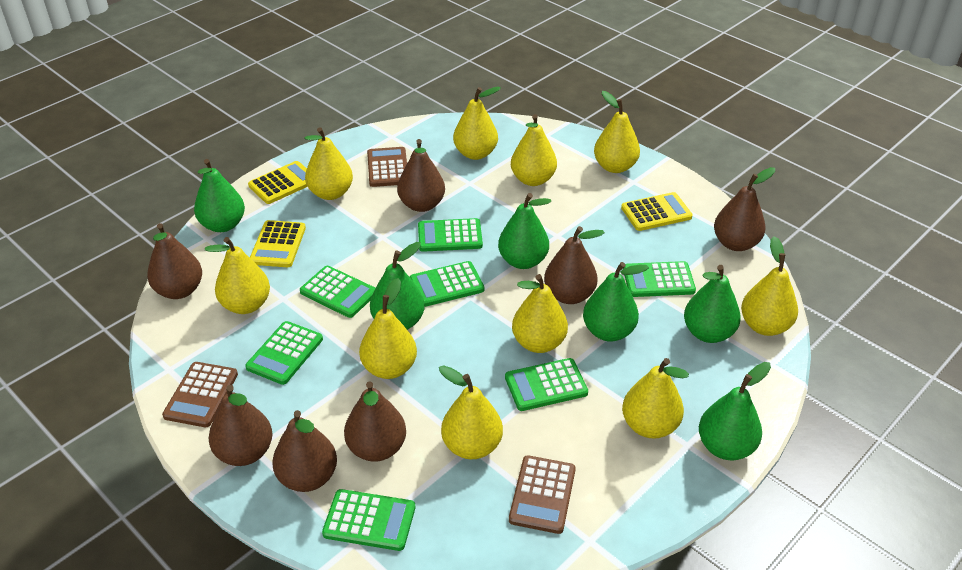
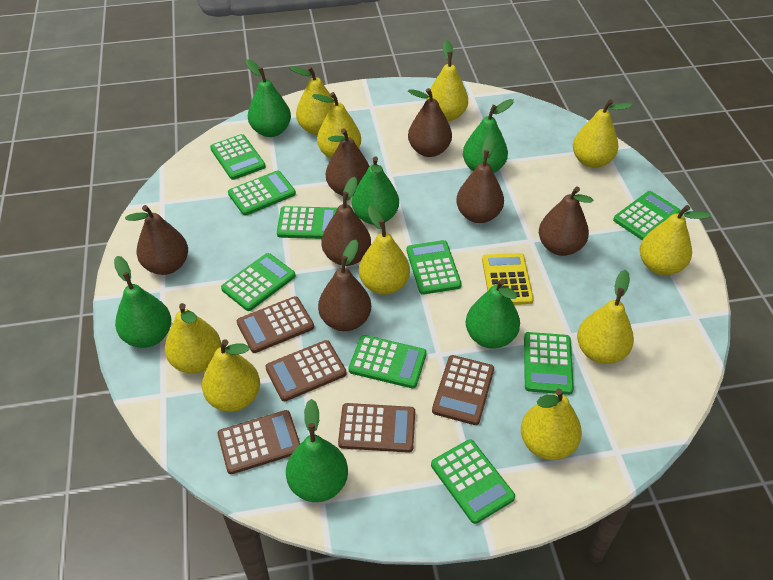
brown calculator: [162,362,238,427] [367,147,407,187] [509,455,576,534] = 3 -> [218,410,300,474] [237,296,314,353] [265,340,347,401] [338,403,415,453] [432,355,494,425] = 5
green calculator: [245,321,323,385] [300,266,376,318] [322,489,415,551] [410,261,484,307] [418,218,483,252] [505,358,588,411] [623,261,696,297] = 7 -> [210,134,266,180] [221,253,295,311] [228,171,296,216] [277,206,337,239] [349,335,427,388] [407,240,462,295] [431,439,515,524] [524,332,574,395] [613,191,681,240] = 9
yellow calculator: [248,161,308,204] [250,220,306,267] [621,192,693,231] = 3 -> [482,253,534,305] = 1

